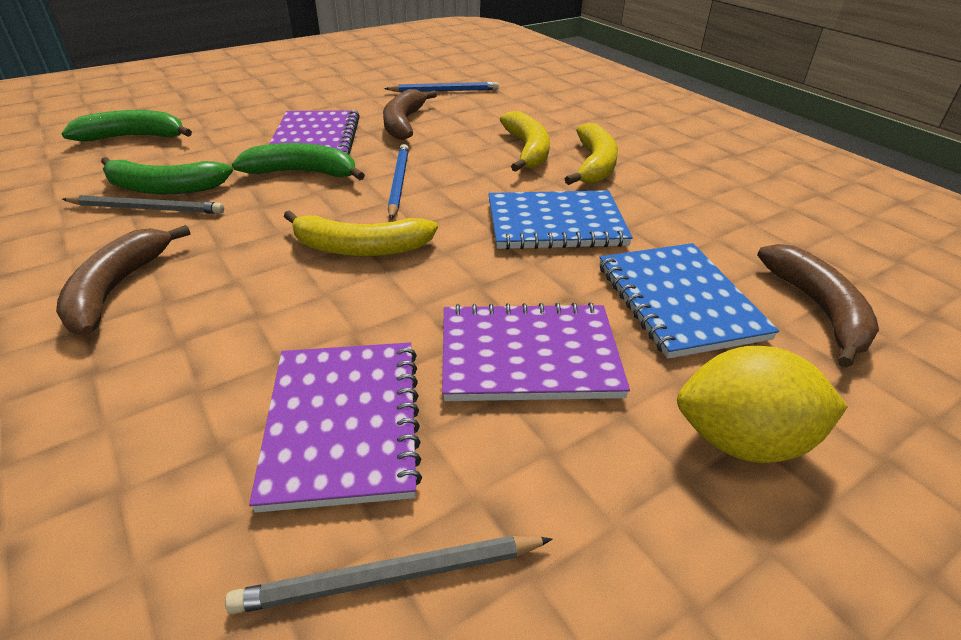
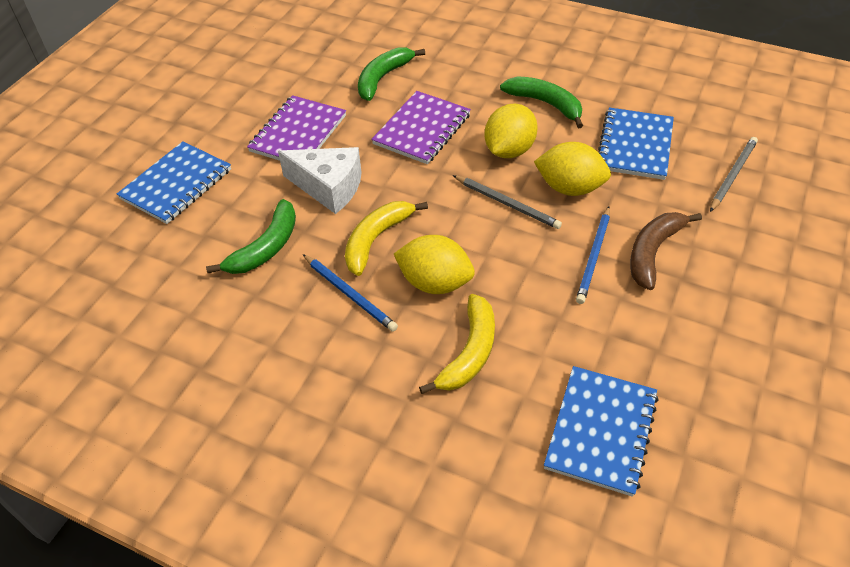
blue notebook: [489,190,633,250] [599,243,779,359] = 2 -> [117,141,231,224] [544,366,659,497] [598,107,674,180] = 3
brown banana: [56,225,191,334] [383,89,437,140] [757,244,879,368] = 3 -> [630,212,702,290] = 1
purple notebook: [249,342,422,513] [269,110,360,155] [442,302,630,401] = 3 -> [247,95,346,161] [371,91,471,164] = 2
white cheese: none = 0 -> [278,147,362,214] = 1
yellow banana: [284,210,438,257] [500,111,550,172] [565,123,618,185] = 3 -> [345,201,428,276] [419,294,495,394] = 2
yellow lemon: [677,346,848,463] = 1 -> [394,235,475,294] [484,104,538,158] [534,142,611,196] = 3

